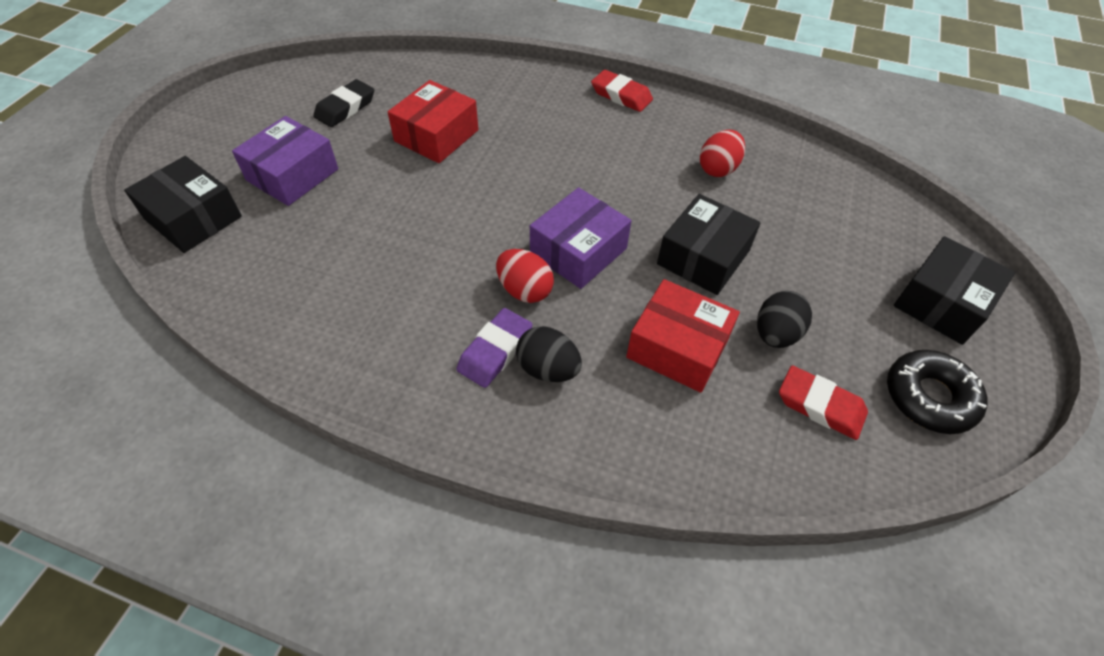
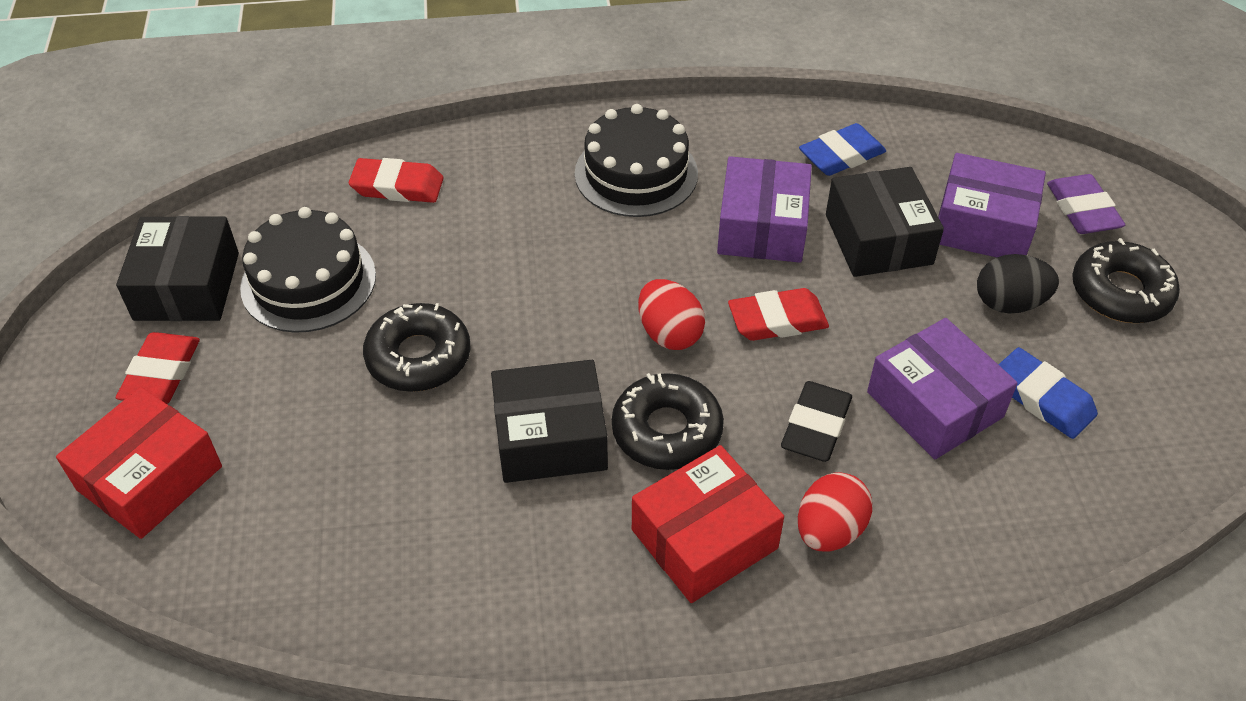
black cake: none = 0 -> [240,207,376,333] [575,104,698,217] = 2
black donut: [887,350,987,434] = 1 -> [363,303,471,392] [612,373,724,470] [1072,238,1180,323] = 3
black egg: [516,326,582,382] [757,291,812,348] = 2 -> [977,254,1059,314] = 1
blue eraser: none = 0 -> [799,123,886,176] [998,347,1098,439] = 2
purple box: [232,116,338,206] [530,187,631,289] = 2 -> [717,156,812,263] [867,318,1018,459] [938,153,1046,257] = 3
red eraser: [591,70,653,112] [779,365,868,440] = 2 -> [116,332,200,404] [349,158,444,203] [728,288,829,341] = 3

